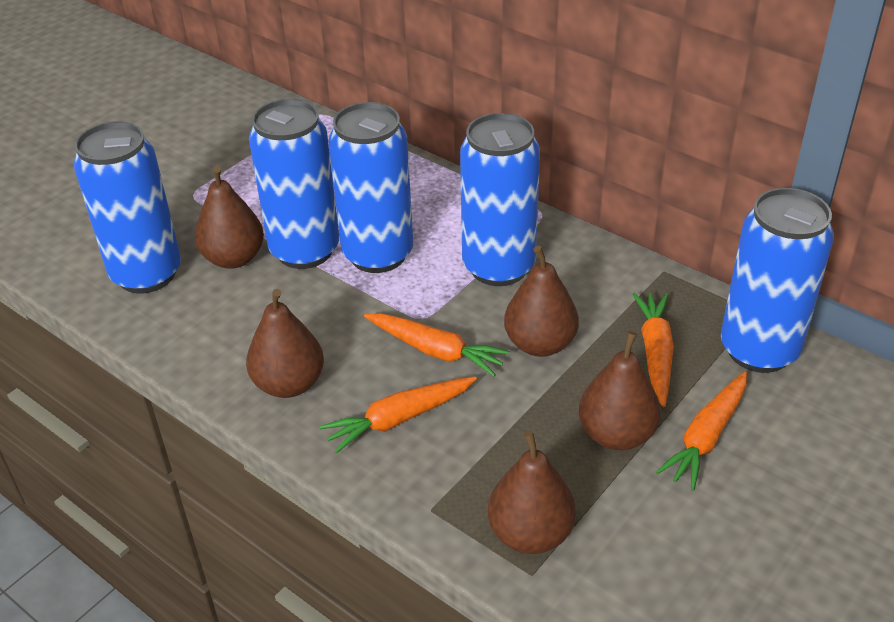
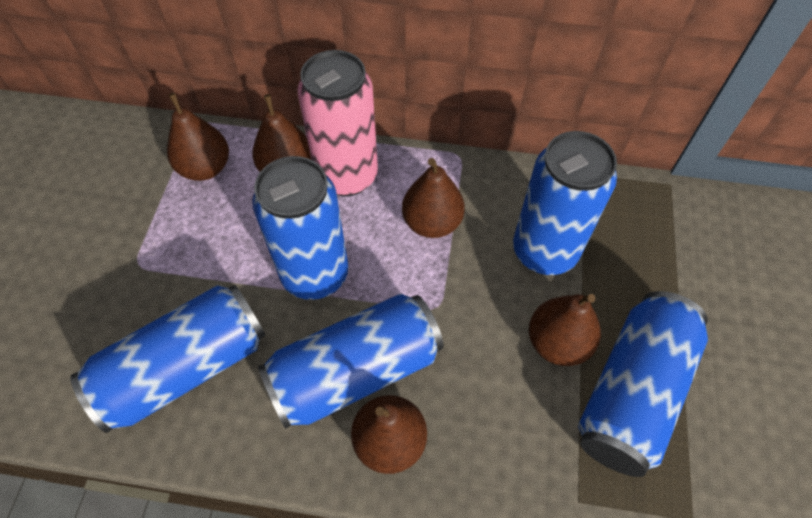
orange carrot: [320,376,477,454] [364,313,510,376] [632,293,674,407] [656,371,747,491] = 4 -> none = 0
pink can: none = 0 -> [298,50,378,196] = 1

